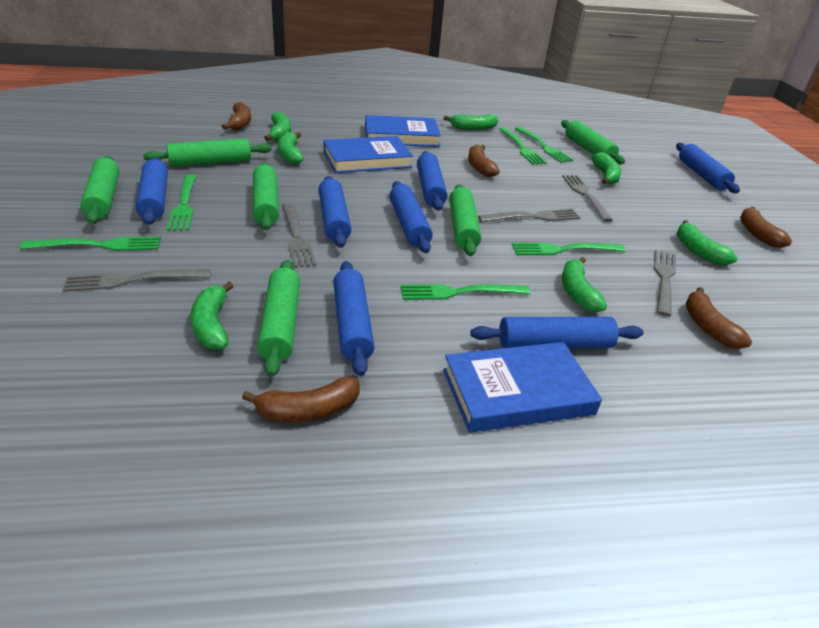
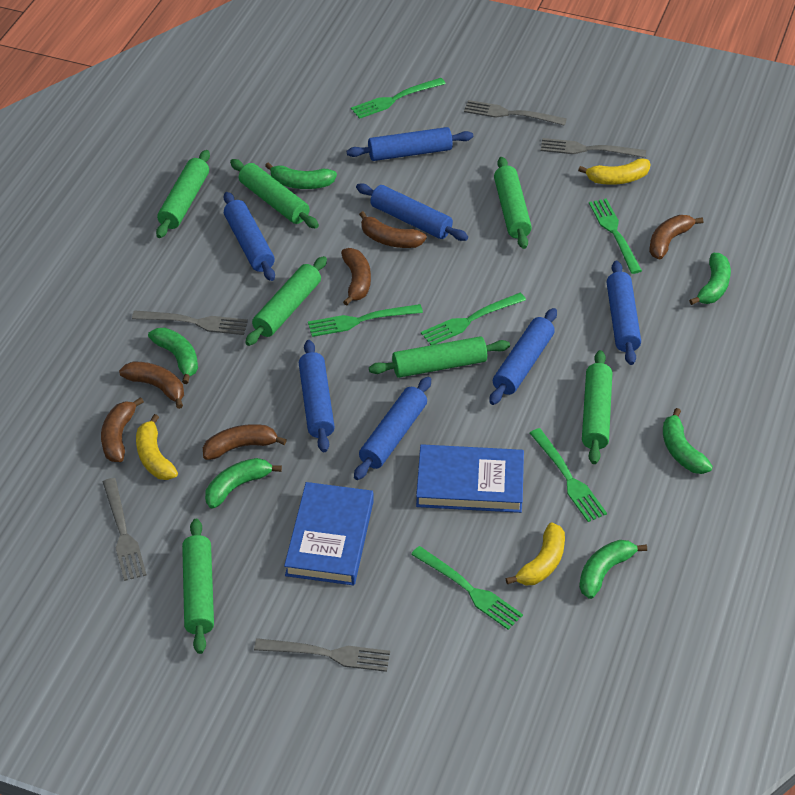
blue book: [323,136,413,173] [365,115,441,147] [443,342,602,433] = 3 -> [284,482,374,586] [416,444,524,513] = 2
brown banana: [222,102,251,130] [242,377,360,422] [468,145,500,177] [686,287,752,349] [740,207,792,248] = 5 -> [101,397,144,462] [119,361,184,409] [203,424,287,460] [341,248,371,306] [359,211,427,248] [649,215,703,259] = 6
green banana: [191,282,234,350] [264,112,291,141] [278,132,304,164] [444,114,498,130] [562,257,607,312] [591,152,621,185] [677,220,738,265] = 7 -> [148,328,198,384] [205,458,282,508] [265,162,337,189] [579,540,647,599] [663,408,713,474] [689,253,731,305] = 6
green rolling pin: [80,156,119,224] [143,138,272,167] [253,163,279,230] [257,260,300,377] [449,184,481,256] [561,120,625,164] = 6 -> [156,150,210,238] [182,519,214,654] [230,159,319,228] [245,256,327,346] [369,336,510,378] [494,157,532,249] [582,350,612,464] = 7
yellow banana: none = 0 -> [136,414,178,480] [506,522,565,586] [578,158,650,185] = 3

